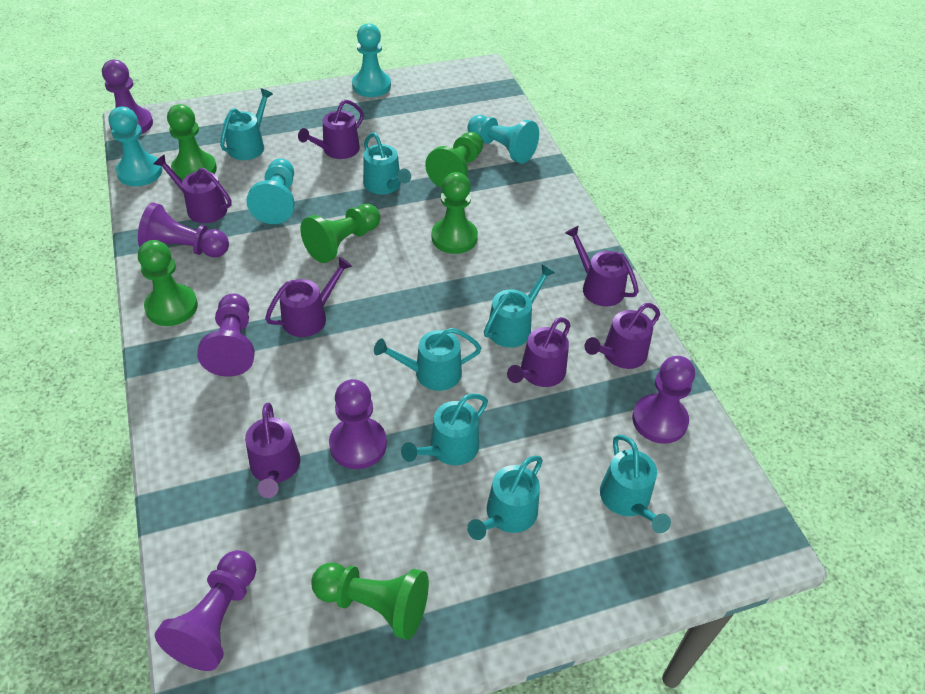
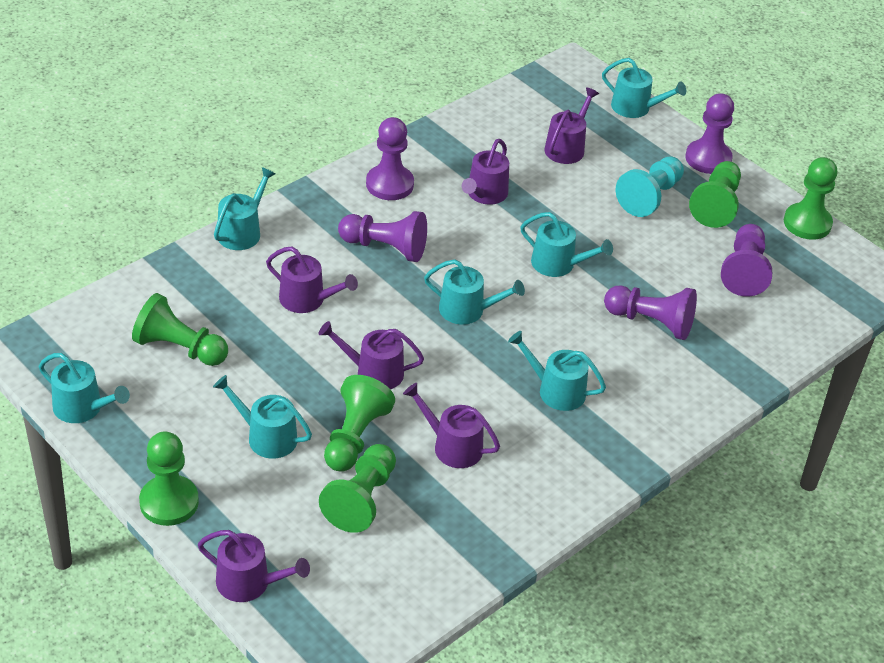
purple pawn: [102,60,153,134] [138,203,229,257] [155,550,256,671] [197,294,255,377] [329,379,387,469] [632,356,695,444] = 6 -> [338,211,427,262] [366,117,414,200] [604,285,697,340] [685,93,734,174] [721,224,772,297] = 5
purple watering can: [154,154,232,223] [245,403,301,498] [265,257,352,337] [298,100,364,159] [507,317,571,387] [565,226,639,306] [585,303,660,369] = 7 -> [198,530,310,602] [266,247,358,313] [318,321,424,389] [403,383,500,468] [462,139,509,205] [544,87,599,164] = 6
turquoise pawn: [109,107,163,186] [246,158,295,224] [352,23,391,97] [468,115,539,164] = 4 -> [616,156,684,217] = 1

